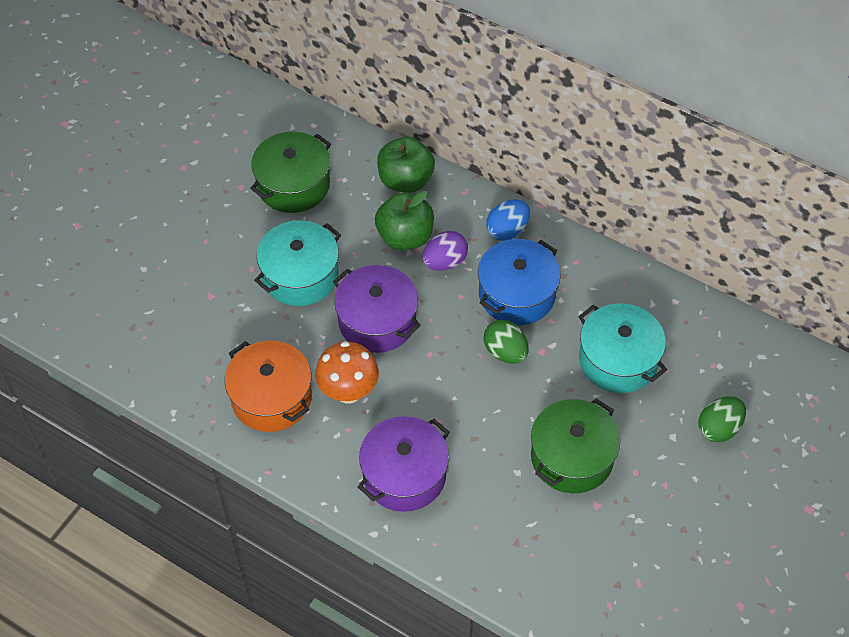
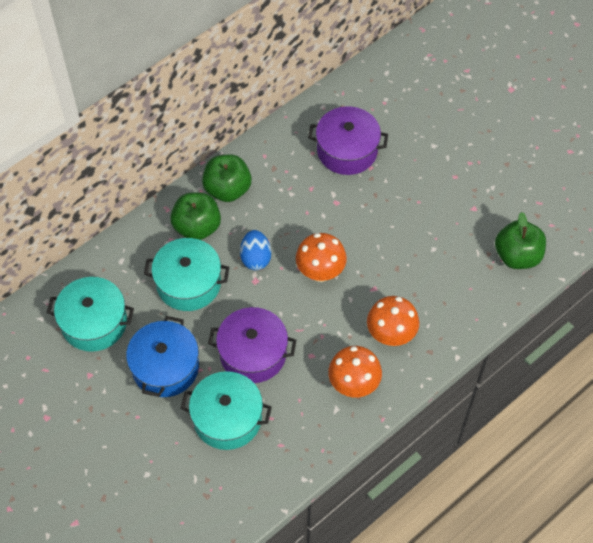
green apple: [375,191,434,250] [377,137,435,193] = 2 -> [170,193,221,240] [202,154,252,202] [495,212,546,269] = 3
green egg: [484,320,528,364] [698,396,746,442] = 2 -> none = 0
green pot: [250,131,331,213] [531,399,620,493] = 2 -> none = 0
orange mushroom: [315,341,379,404] = 1 -> [296,233,347,282] [328,346,382,397] [367,296,419,346] = 3
orange pot: [225,340,312,432] = 1 -> none = 0
purple egg: [422,231,468,271] = 1 -> none = 0
turquoise pot: [254,220,341,306] [578,303,667,393] = 2 -> [47,277,134,352] [144,238,229,311] [181,371,272,450] = 3

